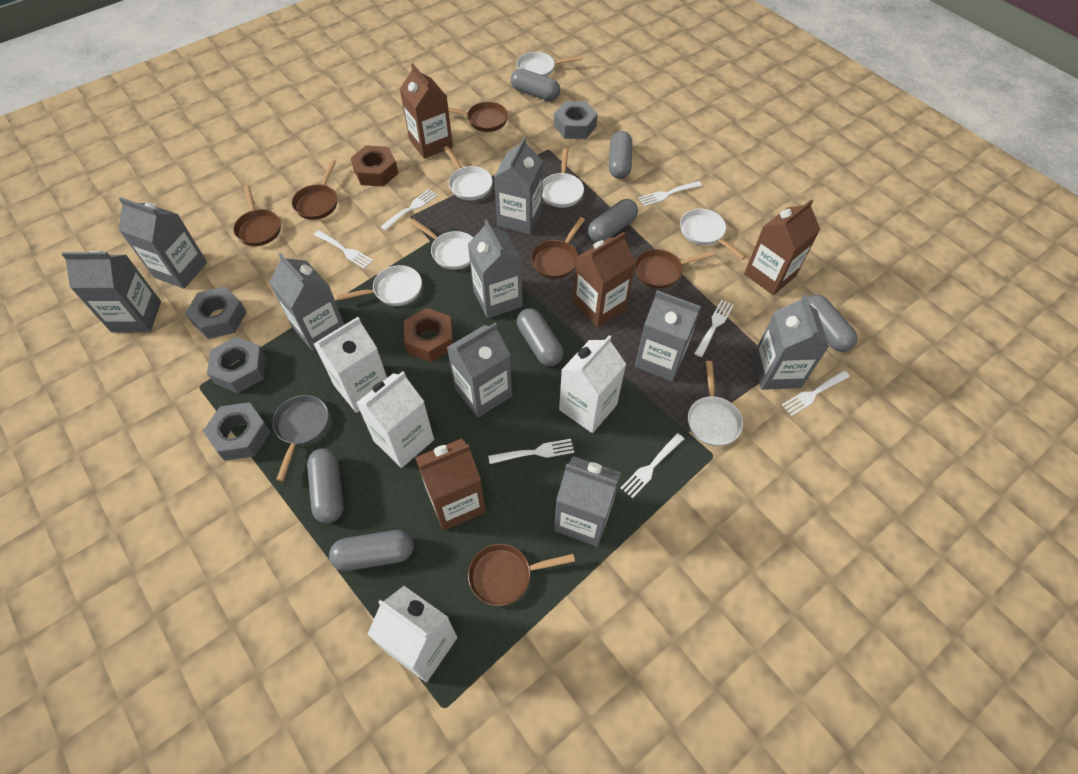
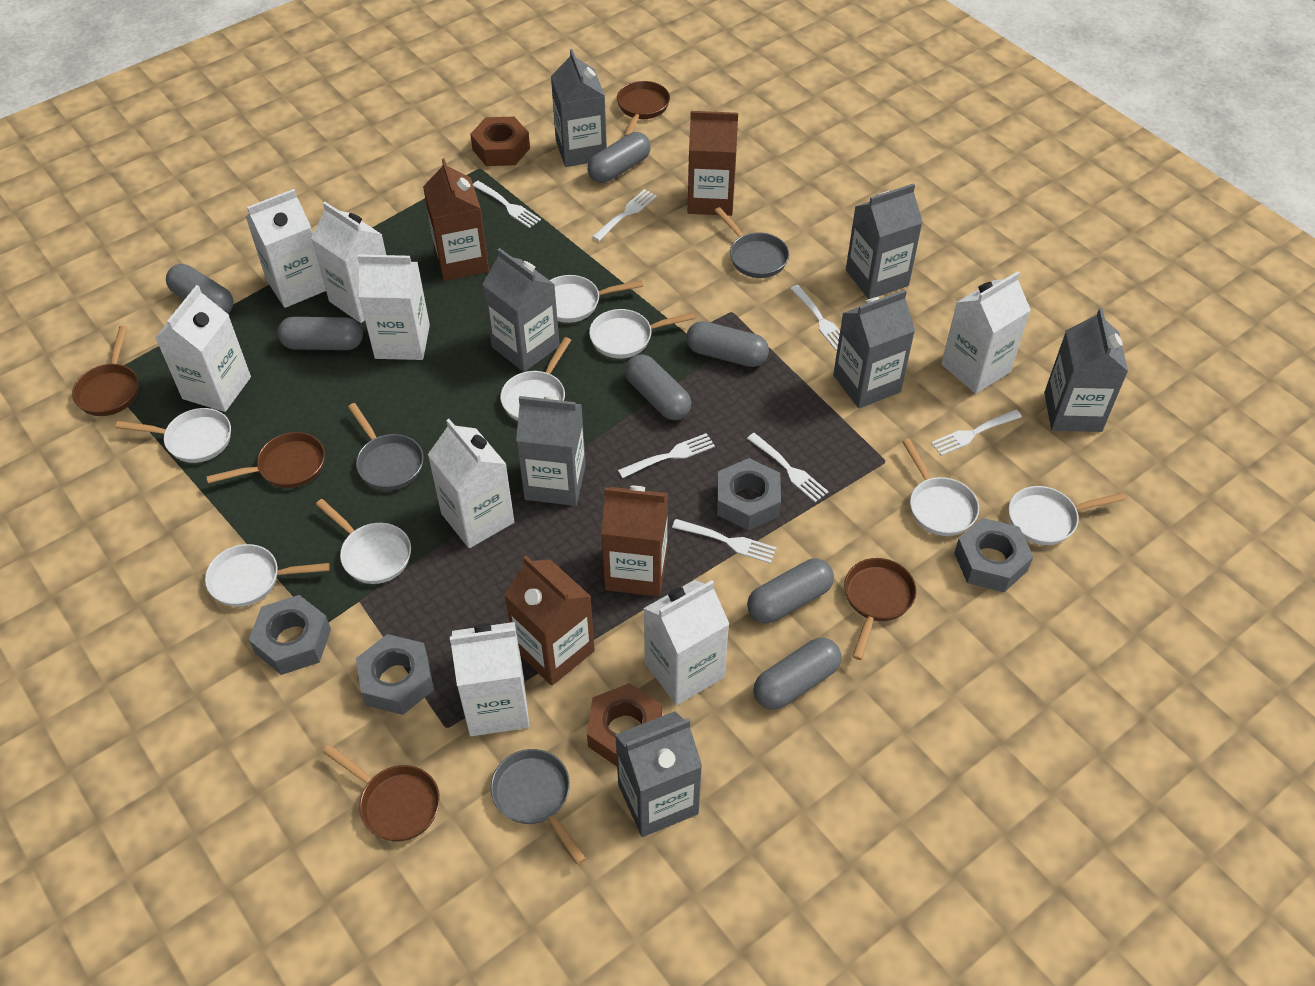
brown pan: [233,185,281,246] [292,160,337,220] [448,102,508,132] [468,544,575,606] [531,217,585,279] [635,249,715,289] = 6 -> [72,326,138,416] [206,432,325,488] [323,744,440,841] [617,81,670,136] [844,558,916,660] = 5
grey carton: [61,251,161,333] [119,197,207,289] [269,253,344,351] [447,323,512,418] [468,219,523,318] [494,137,543,234] [554,456,621,547] [635,290,701,382] [753,294,829,390] = 9 -> [482,248,560,372] [516,396,586,506] [551,49,607,167] [615,711,702,837] [833,290,915,408] [846,183,923,299] [1044,308,1128,432] = 7
grey pan: [272,395,329,481] = 1 -> [348,403,424,490] [490,749,586,865] [714,207,789,278] = 3
white carton: [314,317,387,413] [356,371,434,468] [367,586,457,682] [559,335,626,433] = 4 -> [155,285,251,412] [246,189,326,308] [311,202,386,323] [357,254,430,360] [428,419,514,548] [450,622,530,736] [643,580,729,705] [941,271,1031,394] = 8
white pan: [336,265,422,306] [410,219,473,270] [443,146,493,200] [516,52,583,77] [542,148,584,208] [680,209,746,260] [688,361,743,446] = 7 -> [115,408,231,463] [205,544,330,607] [316,499,411,584] [500,337,571,421] [550,275,643,323] [589,309,696,359] [902,439,979,536] [1008,486,1126,545] = 8

